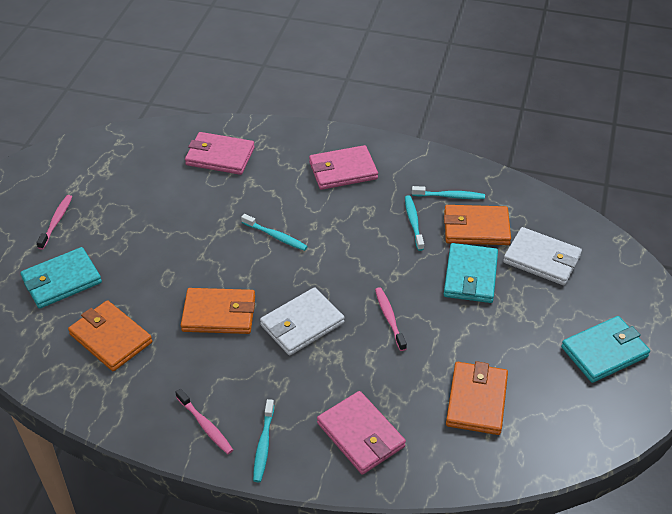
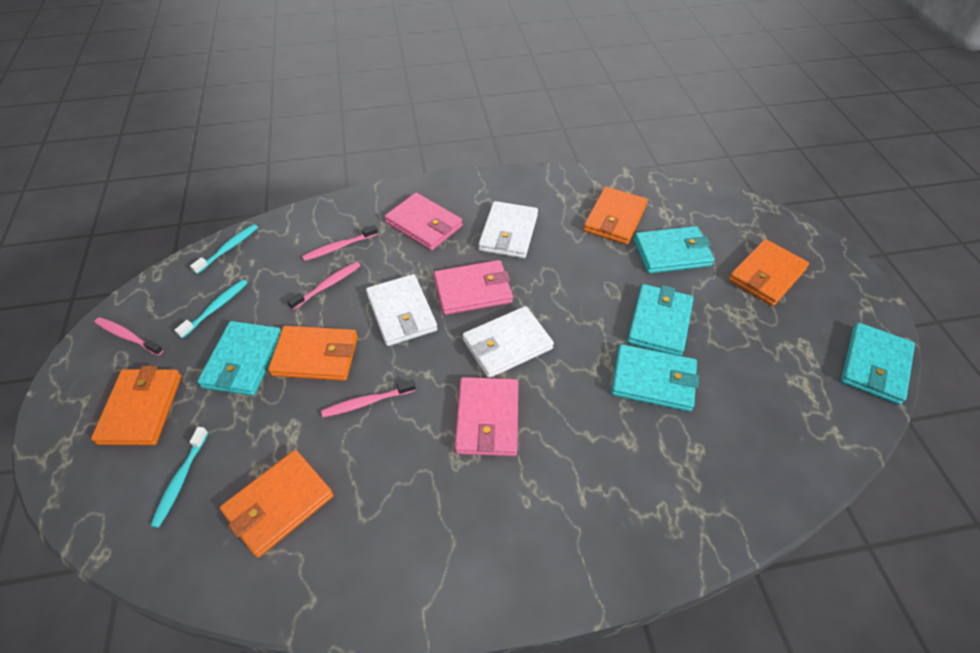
orange wallet: [68,300,152,371] [181,288,255,334] [444,205,511,245] [446,361,508,435] = 4 -> [91,366,182,445] [220,450,334,558] [268,326,358,381] [583,187,648,245] [728,239,809,306] = 5
pink toothbrush: [36,195,72,250] [175,389,233,454] [375,287,407,351] = 3 -> [94,317,163,356] [287,262,360,310] [302,225,378,261] [321,380,416,417] = 4
turquoise toothbrush: [241,214,308,251] [253,399,274,482] [405,195,424,251] [412,186,485,199] = 4 -> [150,427,208,528] [174,279,247,339] [190,224,258,274] = 3
turquoise wallet: [21,247,102,309] [444,243,498,303] [561,316,650,383] = 3 -> [197,321,281,396] [611,344,699,412] [627,284,694,356] [634,226,714,273] [841,323,915,405] = 5
white wallet: [260,287,344,355] [503,227,582,285] = 2 -> [366,274,437,346] [463,306,554,378] [478,201,538,258] = 3

